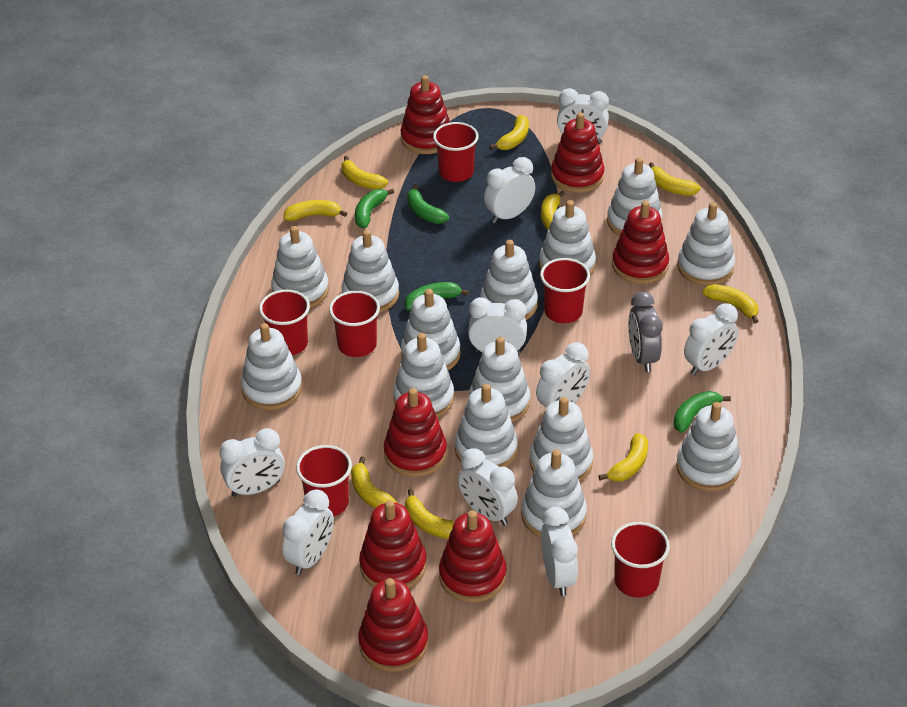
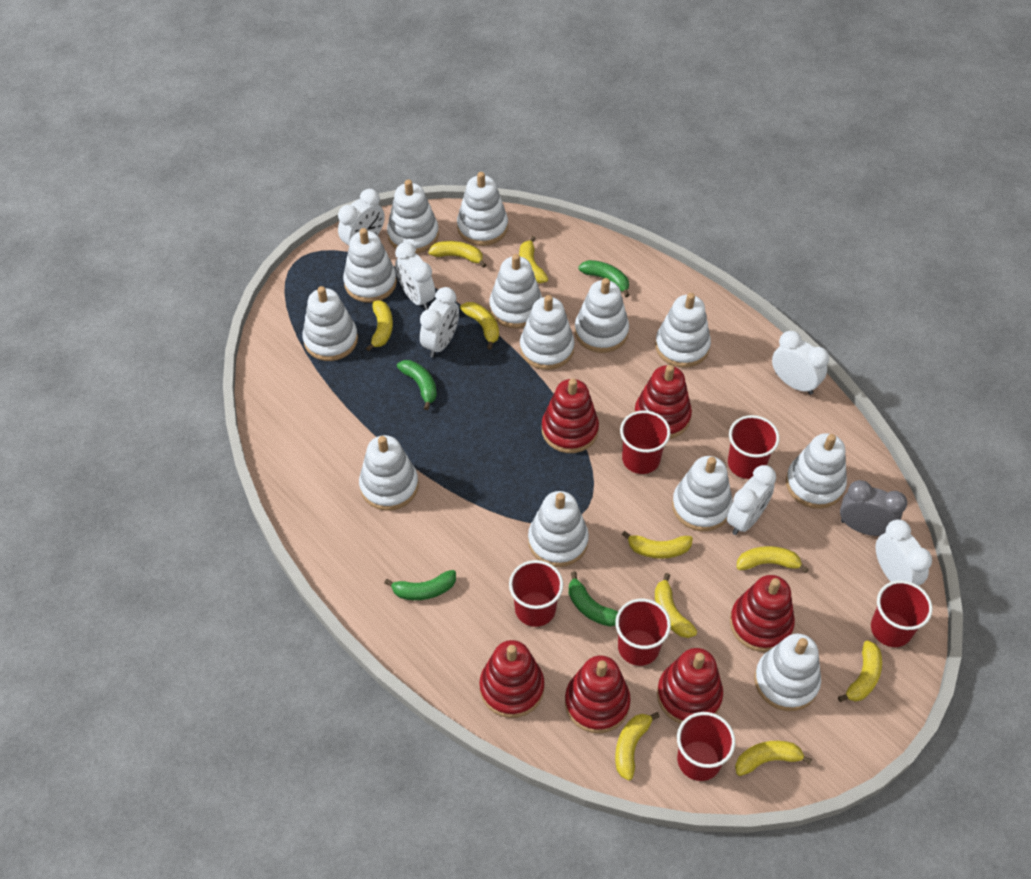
red stacking toy: [358,578,428,672] [359,500,427,588] [384,388,447,477] [401,75,450,154] [439,510,506,603] [551,112,605,193] [612,201,669,284] = 7 -> [479,640,544,718] [542,378,599,453] [565,656,631,733] [634,365,692,439] [657,648,723,724] [730,575,795,652] = 6
white clock: [219,428,285,497] [282,489,334,575] [458,448,518,525] [468,297,527,355] [484,157,535,224] [536,342,590,408] [541,507,578,596] [557,88,609,144] [684,303,738,376] = 9 -> [338,189,385,246] [395,242,435,310] [420,287,459,358] [727,465,776,535] [772,331,829,395] [875,520,932,586] = 6
white stacking toy: [241,323,302,410] [271,226,329,308] [341,230,399,313] [393,333,454,418] [401,289,460,371] [455,384,518,467] [469,337,530,422] [480,240,538,320] [521,449,587,538] [529,397,593,482] [539,200,596,276] [607,157,663,236] [676,402,741,491] [677,202,735,286] = 14 -> [302,286,358,361] [343,228,397,303] [359,435,418,511] [387,180,439,253] [457,172,508,246] [489,254,542,328] [520,295,575,370] [528,491,589,567] [575,278,629,353] [655,293,711,368] [672,456,733,531] [754,634,821,711] [786,433,847,509] = 13
yellow banana: [283,200,347,221] [341,156,388,189] [351,456,397,508] [405,489,454,539] [489,115,529,150] [541,191,565,230] [598,433,648,482] [649,162,701,196] [702,284,759,324] = 9 -> [366,301,393,352] [428,241,486,268] [460,302,499,350] [519,236,548,283] [615,712,660,781] [622,531,693,559] [655,573,697,638] [735,741,812,776] [737,546,809,573] [838,640,882,702] = 10

